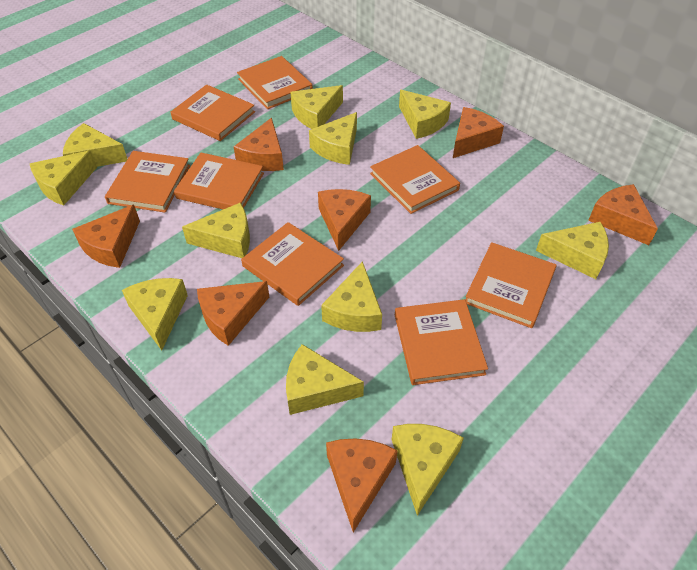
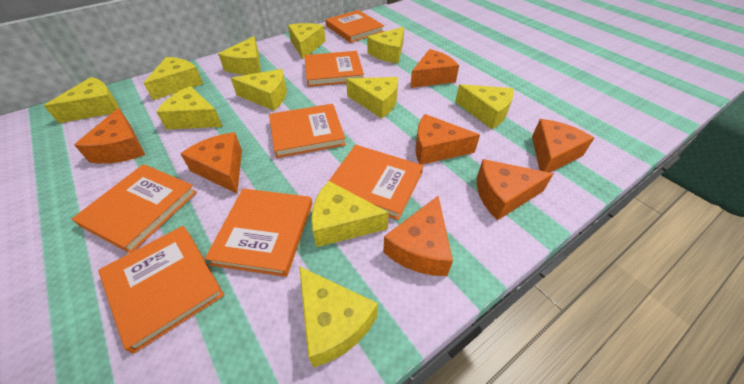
orange book: [105,151,190,213] [171,85,255,141] [174,153,264,209] [237,56,313,109] [241,222,344,306] [370,145,460,214] [395,299,488,385] [466,242,557,328] = 8 -> [72,164,197,253] [98,226,224,354] [205,189,312,277] [269,104,346,158] [304,51,364,87] [326,10,384,43] [329,145,423,220] = 7

